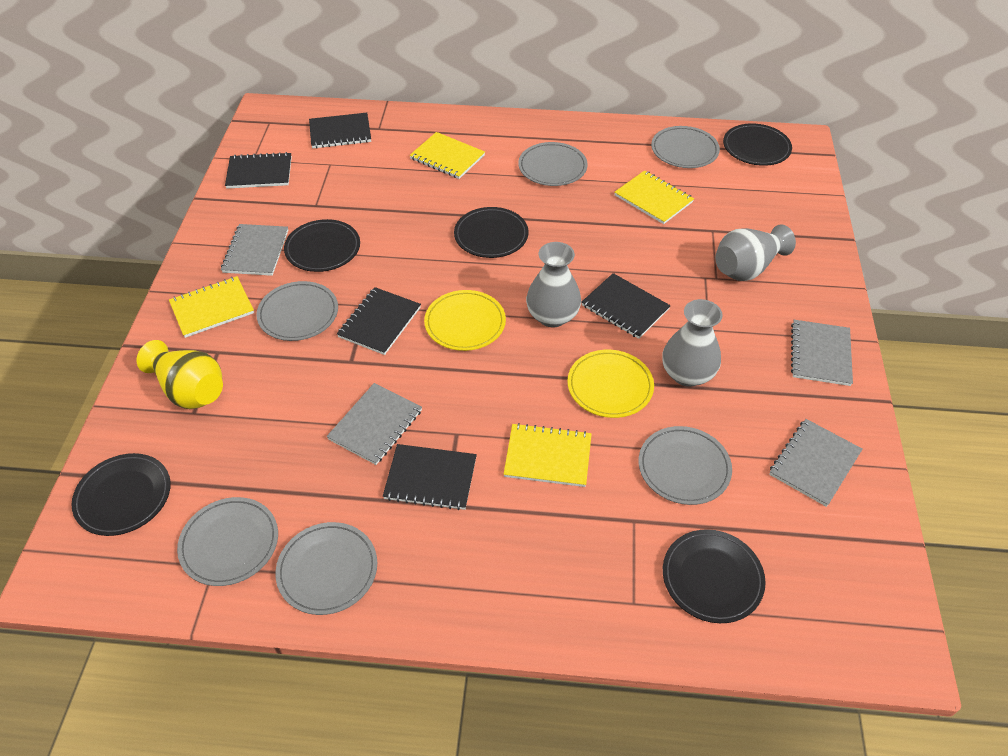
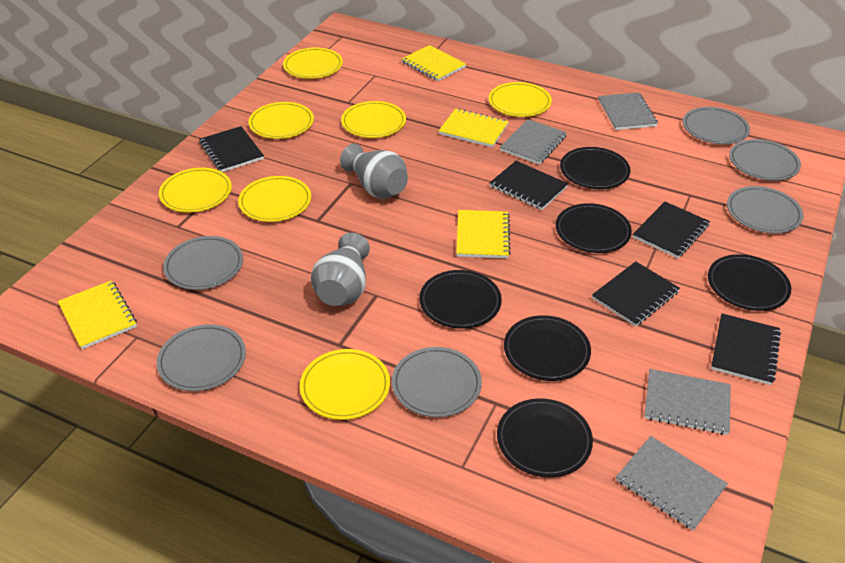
black plate: [72,453,171,536] [284,219,360,272] [454,207,528,258] [663,529,766,623] [723,123,792,166] = 5 -> [419,270,502,329] [497,398,593,477] [504,315,591,381] [555,203,632,253] [560,147,630,189] [708,254,791,311] = 6
grey vase: [526,242,581,327] [662,299,723,387] [715,224,796,281] = 3 -> [311,233,370,306] [340,144,408,199] = 2
yellow plate: [424,290,506,351] [567,350,654,418] = 2 -> [159,168,232,212] [238,176,311,222] [248,102,314,139] [283,48,343,79] [300,349,390,420] [341,101,406,138] [489,82,552,117] = 7
yellow vase: [137,340,223,409] = 1 -> none = 0

